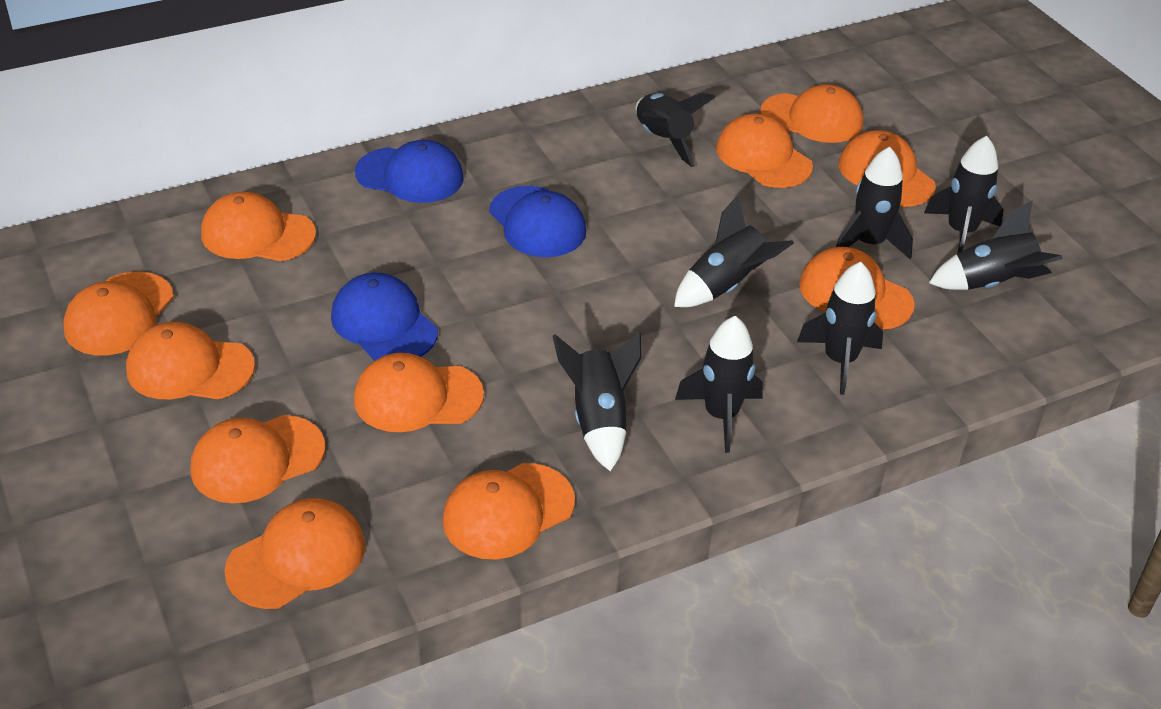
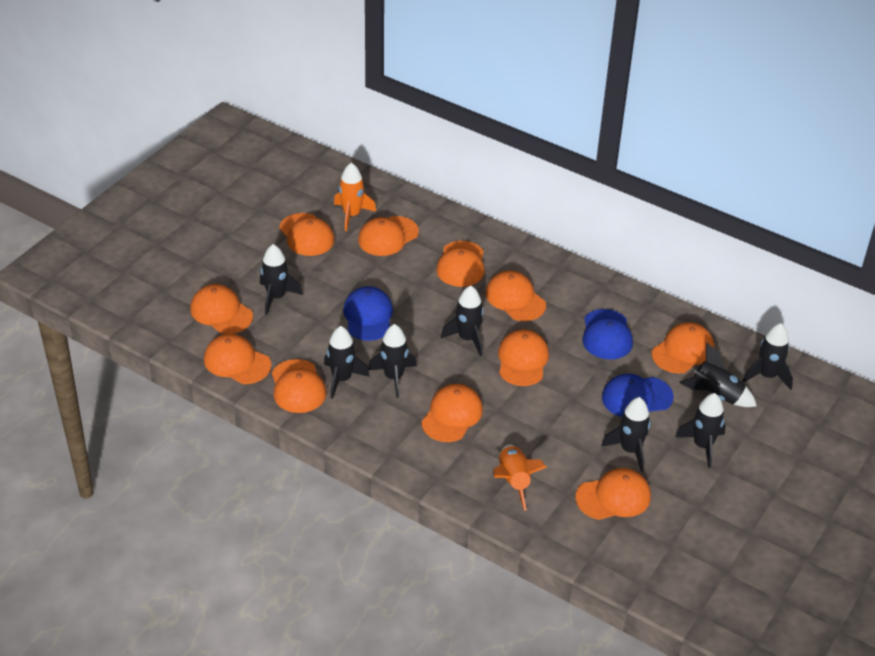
orange rocket: none = 0 -> [334,163,376,231] [493,445,547,511] = 2

